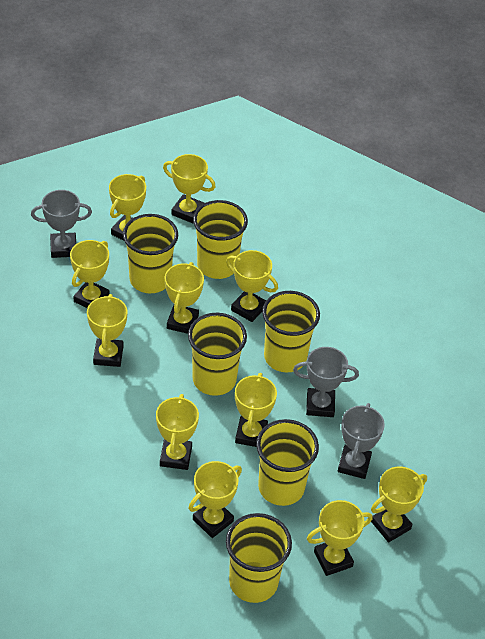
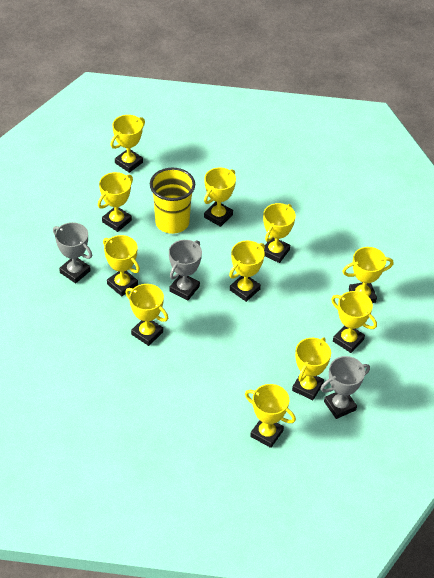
yellow cup: [123,214,178,293] [188,313,247,396] [193,200,248,279] [226,513,292,603] [256,419,319,506] [262,291,320,373] = 6 -> [150,168,195,234] = 1

